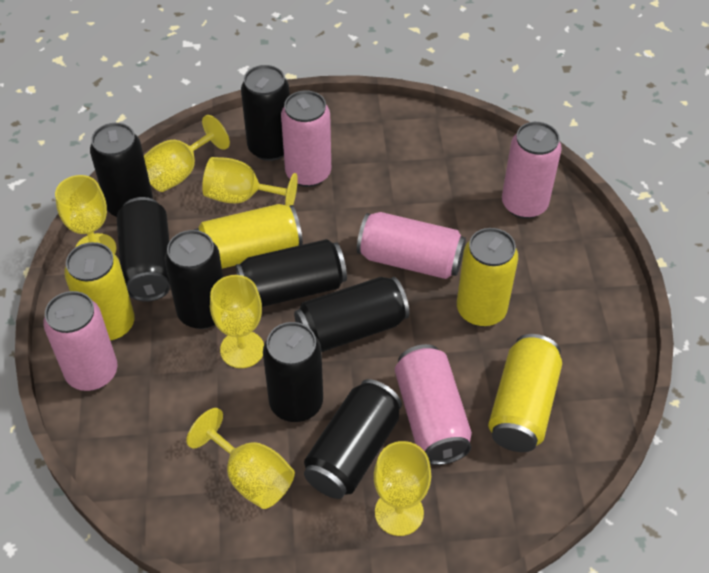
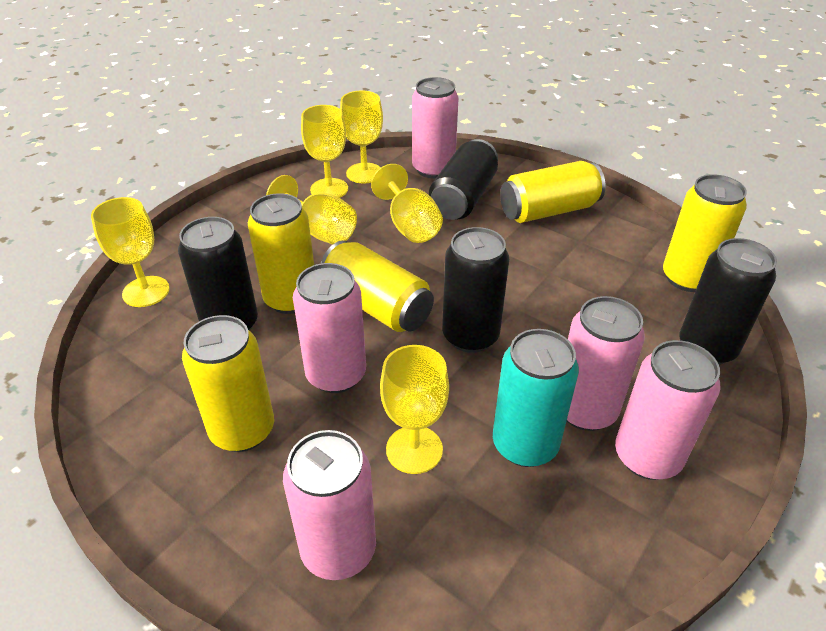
black can: [90,123,153,217] [117,197,170,302] [164,230,223,329] [236,239,347,307] [241,65,290,161] [263,322,323,422] [294,277,409,352] [304,379,402,499] = 8 -> [178,217,258,331] [429,139,498,220] [442,227,509,353] [679,238,777,365] = 4
turquoise can: none = 0 -> [493,329,579,467] = 1
yellow can: [64,242,135,341] [194,204,303,269] [457,228,518,327] [488,334,562,452] = 4 -> [182,315,274,452] [248,193,314,314] [320,240,434,332] [500,161,606,223] [663,174,747,292] = 5

